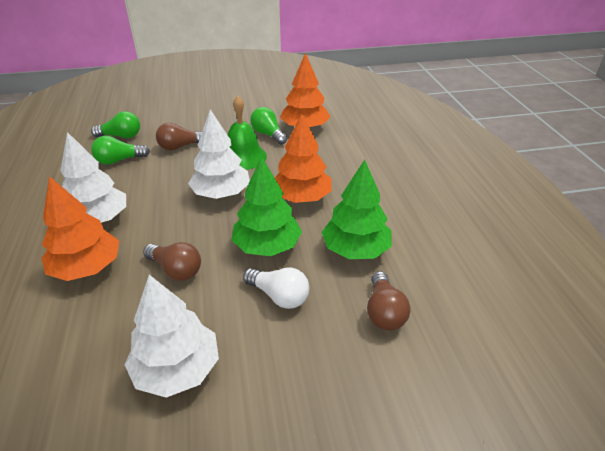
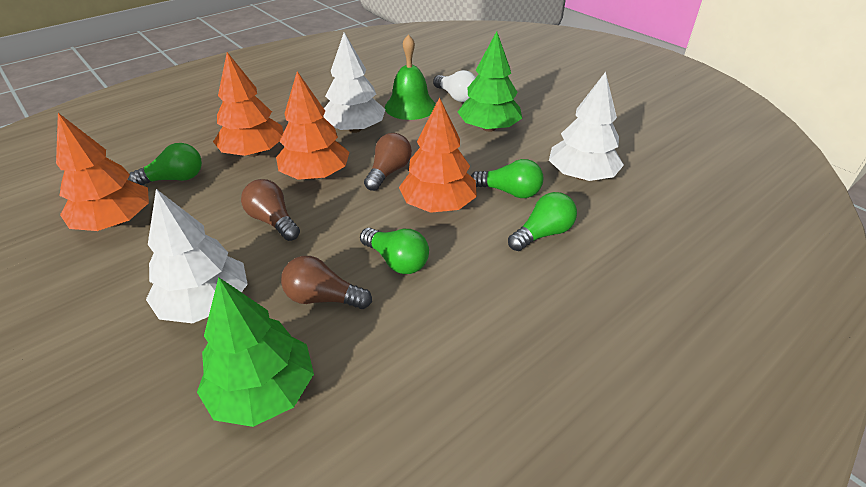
green light bulb: [91,111,140,138] [91,136,150,165] [250,107,288,145] = 3 -> [128,143,202,185] [360,228,429,274] [471,159,543,198] [508,192,577,251] = 4
orange tree: [41,176,119,281] [275,113,332,203] [280,53,330,128] = 3 -> [56,113,149,231] [213,52,283,157] [276,71,349,180] [399,97,477,213] = 4

